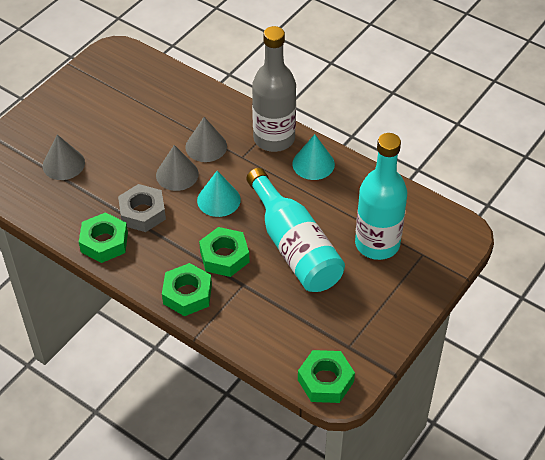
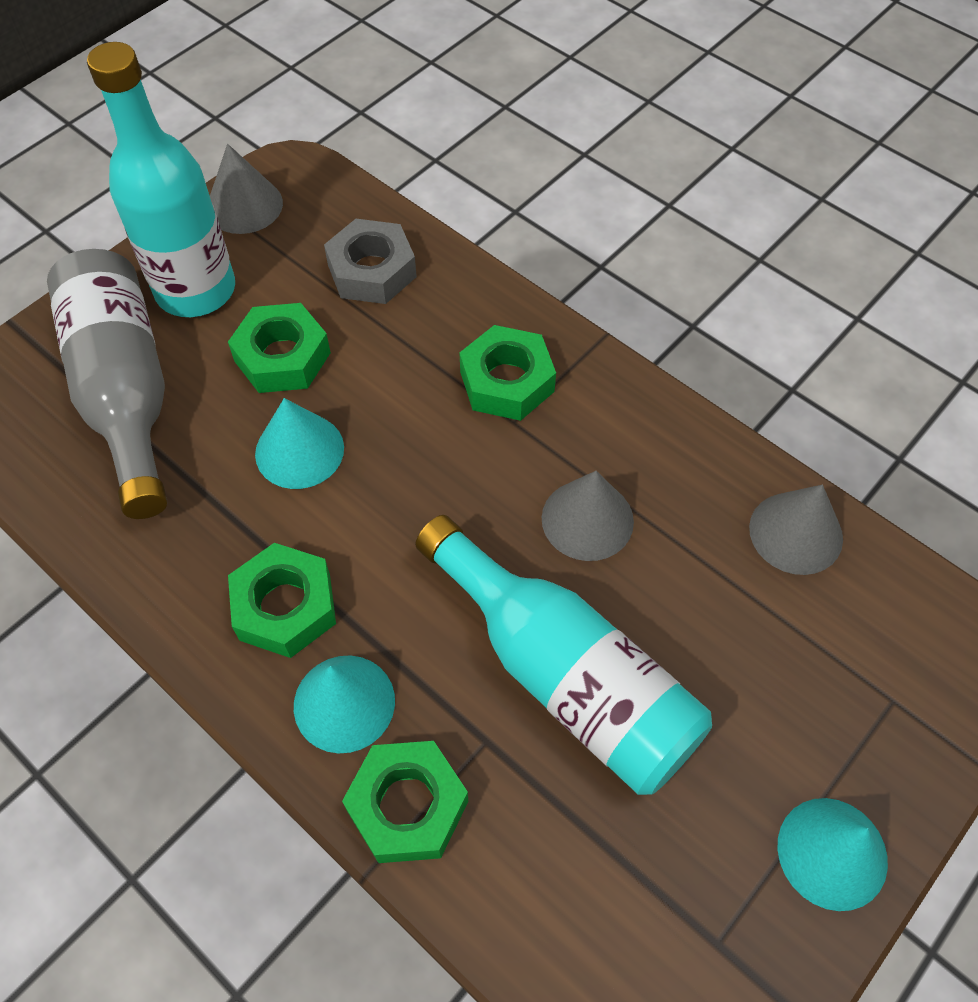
turquoise cone: [197,171,241,217] [292,134,335,180] = 2 -> [255,398,344,489] [294,656,395,753] [778,798,888,911] = 3

